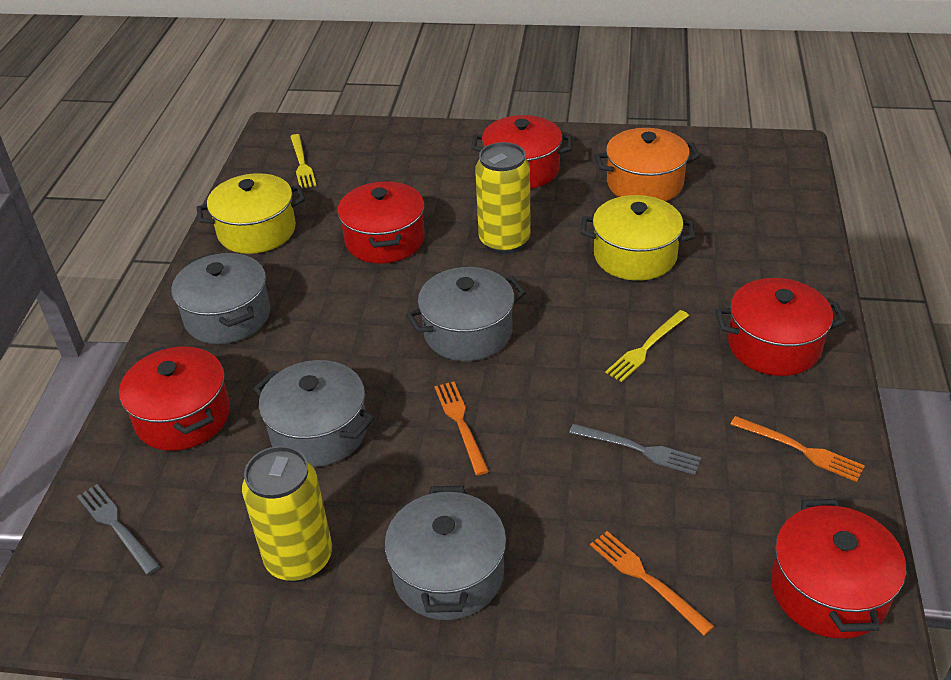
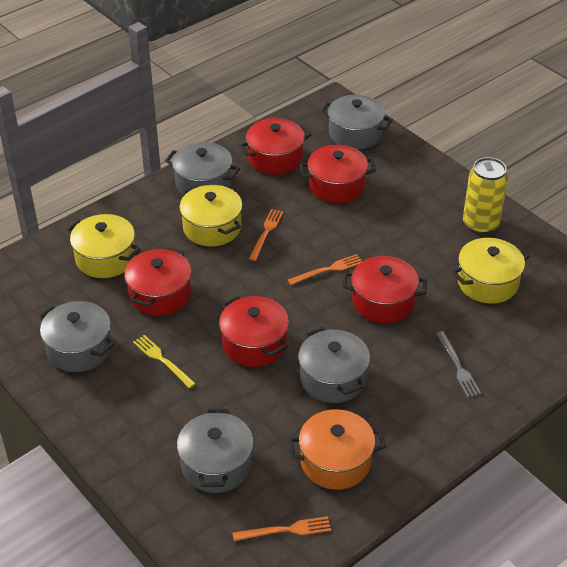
grey fork: [77,484,160,575] [569,424,701,475] = 2 -> [436,331,481,398] = 1
grey pot: [171,253,270,344] [253,360,375,467] [384,486,506,620] [406,267,526,361] = 4 -> [38,301,115,372] [165,142,240,195] [177,409,254,493] [298,327,370,403] [320,95,393,150] = 5
yellow can: [242,446,332,582] [475,142,531,254] = 2 -> [463,157,508,235] = 1
yellow fork: [290,134,316,189] [605,310,689,382] = 2 -> [133,335,196,388] = 1
yellow pot: [196,173,305,254] [581,195,695,281] = 2 -> [66,214,141,278] [179,185,243,247] [452,238,530,304] = 3

